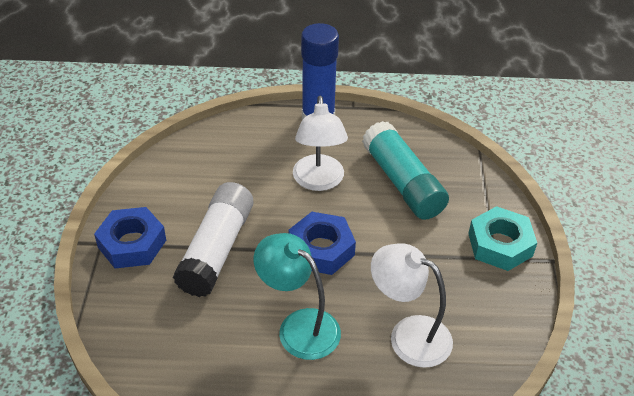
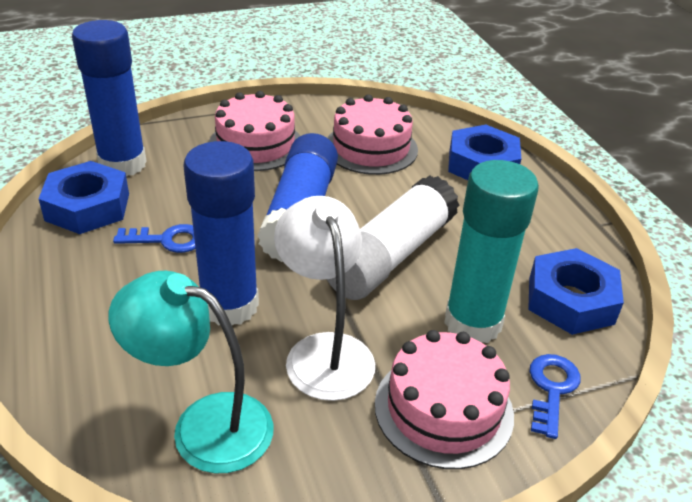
blue glue stick: [301,23,339,120] = 1 -> [72,20,147,176] [183,141,259,326] [257,133,338,262] = 3
blue key: none = 0 -> [113,224,195,253] [529,354,581,439] = 2
blue nut: [94,207,166,268] [288,212,356,275] = 2 -> [39,161,129,234] [448,125,521,180] [528,248,624,335] = 3
pink cake: none = 0 -> [209,91,300,171] [327,94,418,175] [375,330,514,469] = 3
turquoise nut: [468,206,537,271] = 1 -> none = 0
white lamp: [293,96,348,191] [371,243,453,368] = 2 -> [274,196,375,401] = 1

